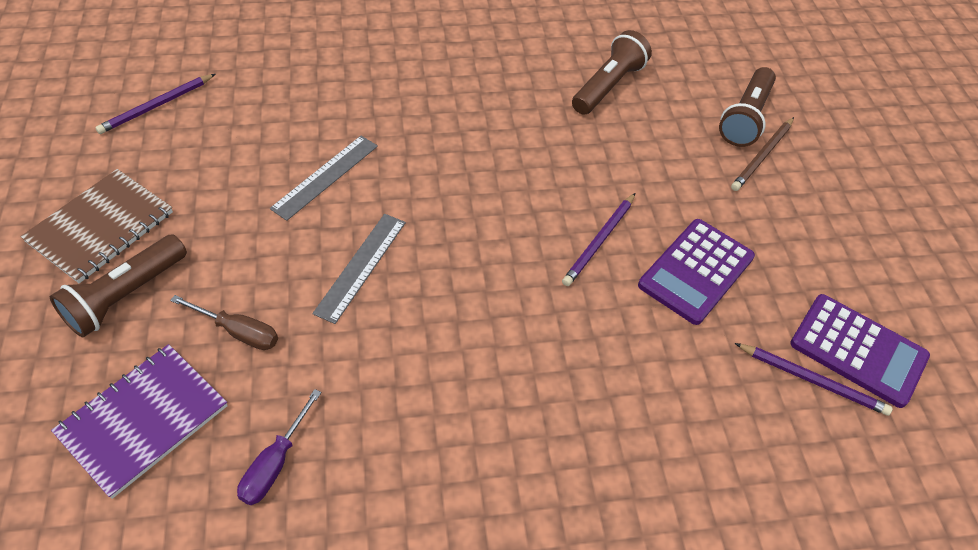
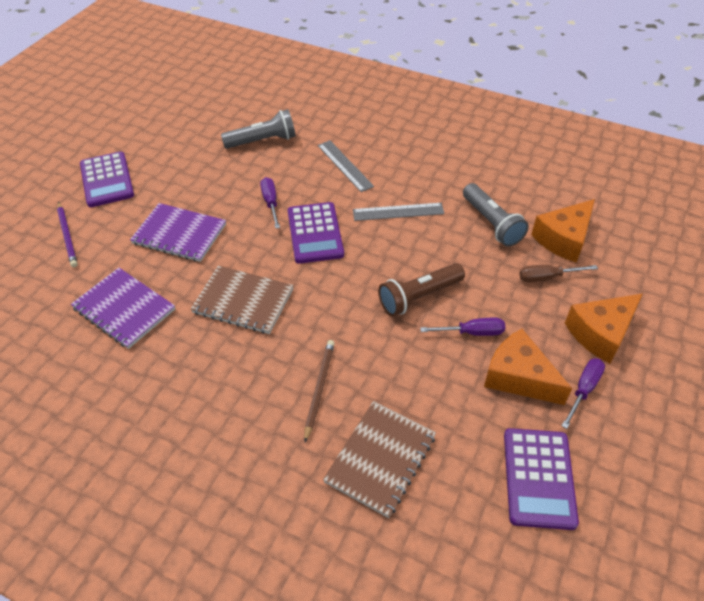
brown flashlight: [50,235,187,337] [572,30,652,115] [719,67,776,147] = 3 -> [378,263,465,316] = 1
brown notebook: [21,169,173,283] = 1 -> [191,265,294,334] [323,401,436,518] = 2
grey flashlight: none = 0 -> [221,109,296,149] [463,183,529,247] = 2
orange cheese: none = 0 -> [484,329,572,405] [531,199,595,263] [565,294,643,363] = 3
purple calculator: [638,219,755,325] [790,294,930,408] = 2 -> [80,151,134,207] [288,202,344,264] [504,428,579,530] = 3
purple notebook: [51,344,228,499] = 1 -> [71,268,175,349] [130,203,226,262] = 2
purple pencil: [95,74,215,134] [562,193,635,286] [735,343,893,416] = 3 -> [57,202,78,267] = 1
purple screwdriver: [237,389,322,505] = 1 -> [260,177,280,229] [420,318,505,336] [562,358,605,429] = 3

